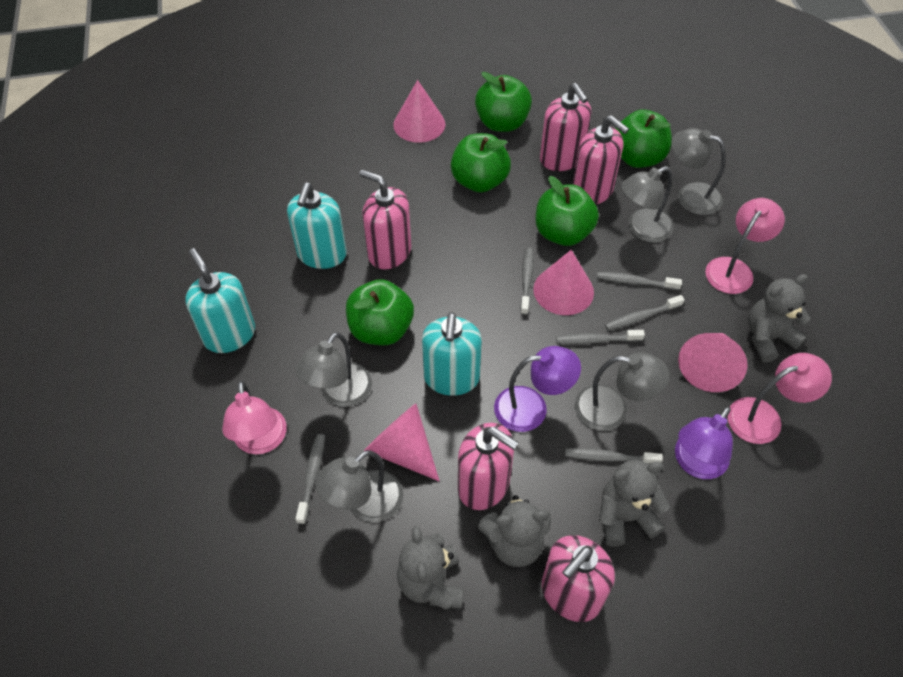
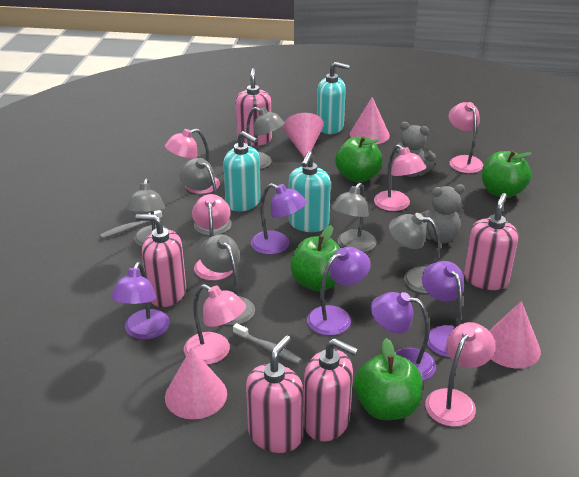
green apple: [346,279,414,345] [451,133,511,193] [475,72,532,132] [536,176,599,246] [615,110,672,168] = 5 -> [291,225,340,291] [335,136,383,182] [354,338,423,420] [482,151,532,198] = 4
grey lamp: [296,332,372,407] [315,450,403,522] [575,352,669,431] [621,166,674,243] [671,128,726,215] = 5 -> [127,179,170,247] [179,158,232,236] [199,234,255,325] [246,107,285,169] [331,183,376,252] [389,213,440,294] = 6
grey teddy bear: [397,526,464,610] [478,495,551,567] [599,460,670,547] [748,274,810,362] = 4 -> [396,122,436,177] [420,184,465,243] = 2
grey toothbrush: [296,434,325,524] [520,248,534,315] [556,330,645,344] [565,448,663,465] [597,272,682,290] [605,295,685,331] = 6 -> [100,210,162,239] [233,323,302,364] = 2
pink lamp: [222,381,287,454] [705,198,785,294] [728,353,832,444] = 3 -> [165,128,220,194] [184,284,246,365] [192,194,233,281] [374,145,426,211] [425,322,495,427] [449,102,483,173] = 6
purple lamp: [494,346,581,432] [675,406,733,479] = 2 -> [111,262,170,340] [251,183,307,255] [307,247,371,336] [371,292,436,381] [422,261,464,357] = 5

